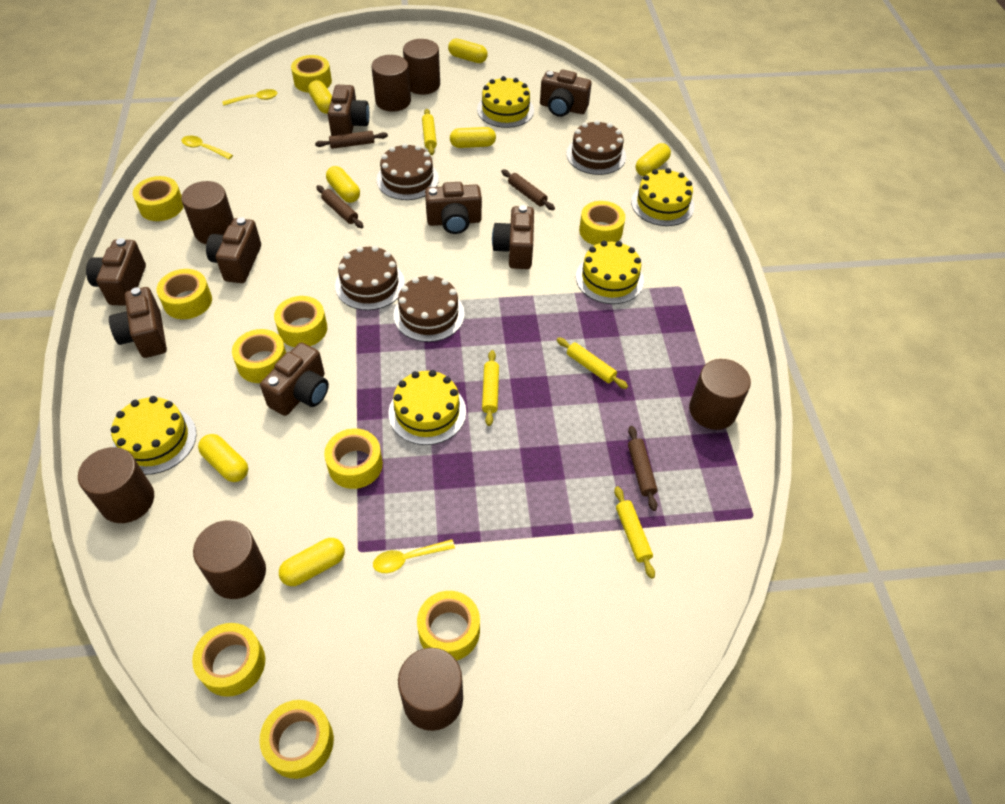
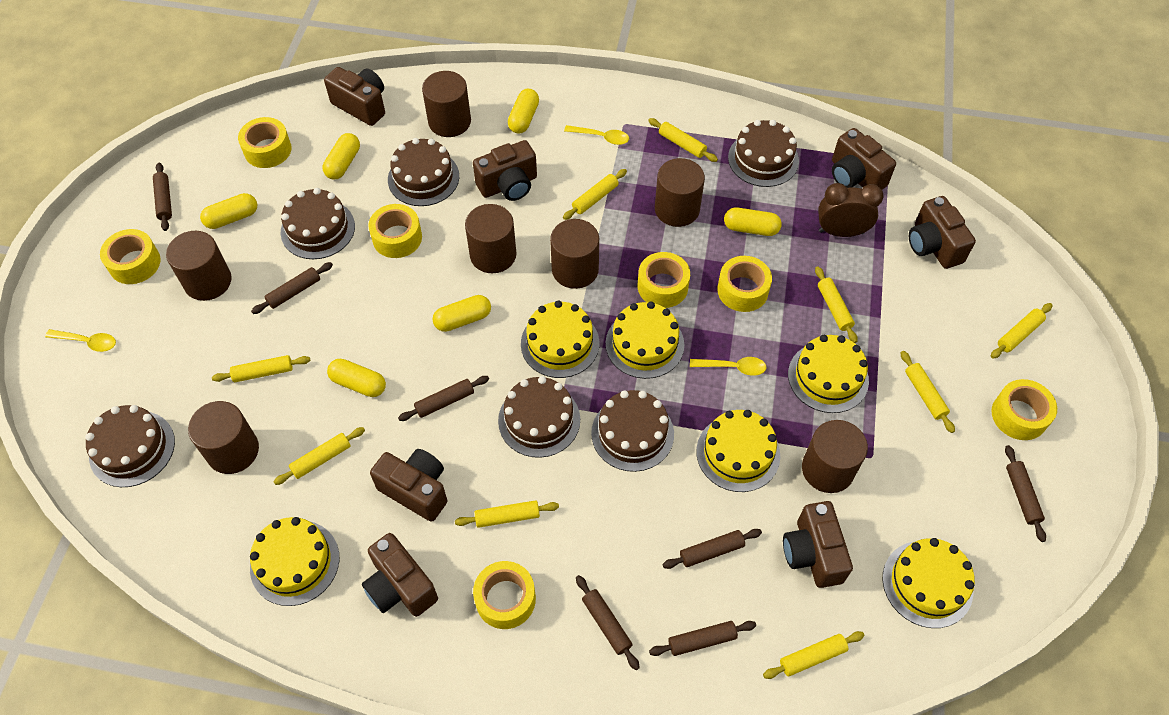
brown cake: [335,246,405,310] [376,143,439,200] [393,275,465,342] [566,120,626,175] = 4 -> [85,405,175,487] [281,188,355,259] [388,138,459,206] [498,376,580,458] [591,390,674,472] [728,120,799,187] = 6
brown camera: [86,238,146,306] [109,287,167,358] [206,217,261,283] [260,342,329,416] [328,85,370,136] [425,182,482,234] [492,205,534,269] [540,70,592,117] = 8 -> [324,67,385,126] [362,533,438,617] [370,449,447,522] [473,140,537,201] [783,501,853,588] [832,128,896,190] [909,196,976,269] = 7
brown clock: none = 0 -> [818,183,884,237] = 1
brown rolling pin: [315,131,388,149] [316,185,364,228] [501,169,555,210] [628,426,658,511] = 4 -> [153,163,172,231] [251,262,333,314] [398,376,489,421] [576,575,640,670] [649,621,756,656] [663,529,762,569] [1005,445,1046,542] = 7
yellow cake: [111,396,196,475] [388,370,466,445] [477,76,534,128] [576,241,644,304] [631,168,694,226] = 5 -> [250,517,339,606] [521,300,599,378] [606,301,684,379] [696,410,780,492] [788,335,869,413] [883,538,975,628] = 6
yellow capsule: [198,434,248,482] [279,538,345,586] [308,80,332,114] [326,166,360,203] [448,39,488,63] [450,127,496,148] [636,143,671,176] = 7 -> [200,193,257,229] [322,133,360,179] [327,358,386,397] [433,295,491,332] [508,89,539,133] [724,207,782,236] = 6
yellow rolling pin: [422,109,437,155] [482,350,499,426] [557,337,628,389] [614,486,655,579] = 4 -> [212,355,310,382] [273,427,365,485] [455,500,559,528] [563,169,627,220] [648,118,718,162] [763,631,865,679] [815,267,858,343] [901,351,955,433] [991,303,1053,358] = 9
yellow tape: [133,176,184,221] [157,269,212,319] [192,623,265,697] [232,329,286,383] [259,700,334,779] [274,296,327,347] [291,55,332,93] [324,428,383,489] [417,591,480,660] [579,201,625,245] = 10 -> [100,229,161,284] [238,117,292,168] [368,204,422,258] [473,561,536,629] [638,252,690,308] [717,256,772,312] [991,379,1057,440] = 7

